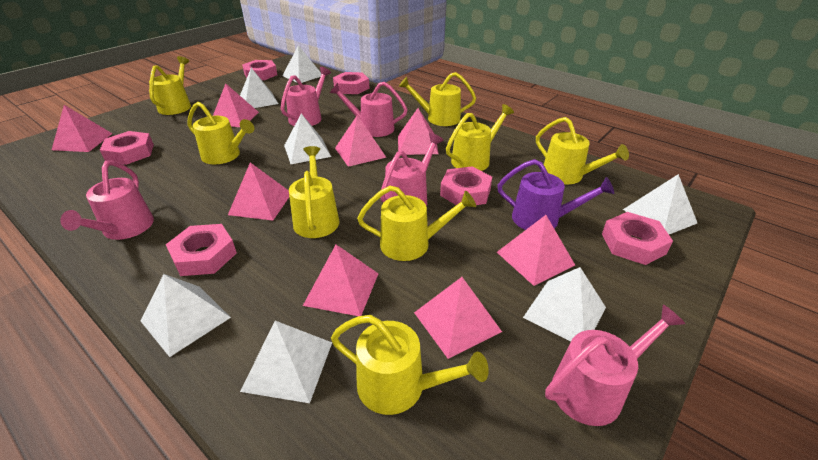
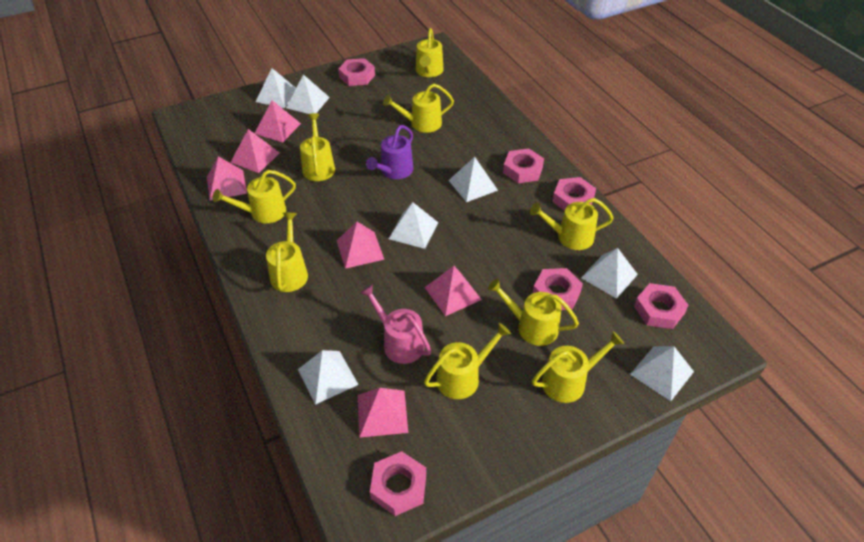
pink pyramid: [52,105,113,152] [213,83,259,127] [228,162,289,221] [303,245,378,316] [335,115,387,167] [398,108,438,155] [414,277,502,359] [497,215,575,286] = 8 -> [207,156,247,200] [230,129,279,173] [254,100,301,142] [337,222,385,269] [358,388,408,438] [424,266,482,316] = 6
pink watering can: [60,161,154,240] [281,67,331,126] [330,82,408,137] [380,133,443,206] [545,305,685,426] = 5 -> [360,284,432,364] = 1
yellow watering can: [149,56,191,115] [187,102,254,164] [289,146,340,238] [331,315,489,415] [357,186,476,261] [399,72,476,126] [446,104,514,171] [536,117,629,184] = 8 -> [213,170,296,223] [266,213,308,292] [300,113,335,181] [383,84,454,133] [416,28,444,77] [424,323,511,399] [488,279,579,346] [530,198,614,250] [532,331,624,403] = 9

